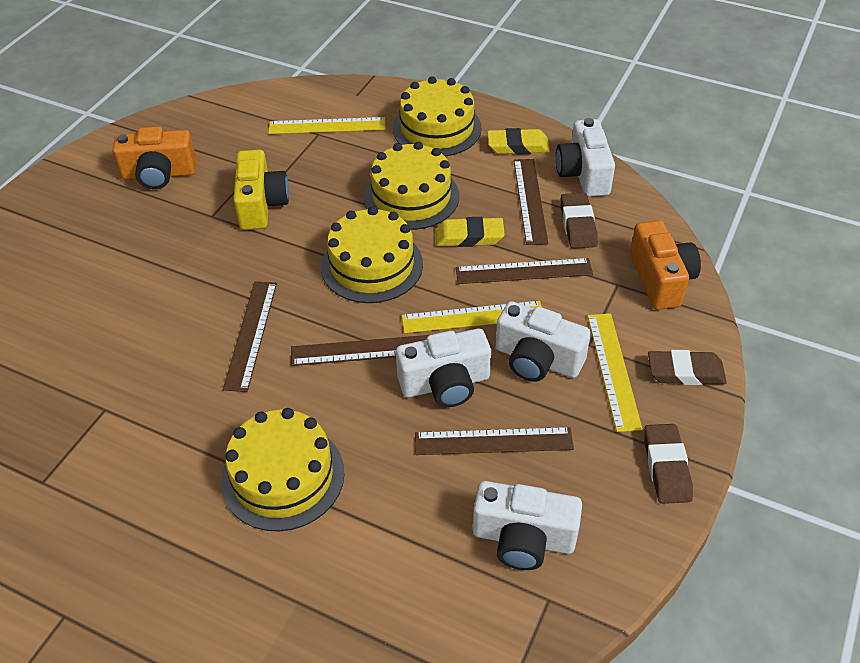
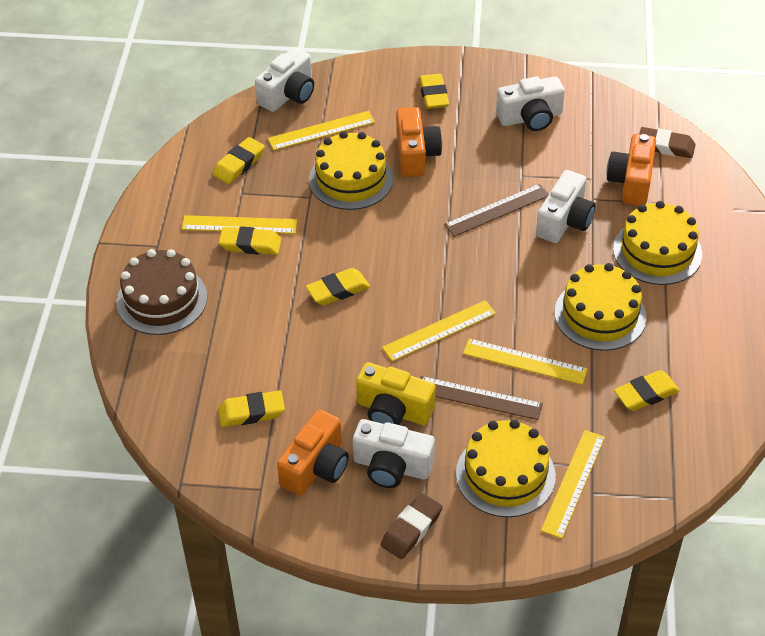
brown cake: none = 0 -> [117,249,207,335] = 1
brown eraser: [561,193,598,249] [644,424,693,504] [648,350,727,385] = 3 -> [381,493,442,559] [639,127,695,158] = 2
brown ruler: [223,281,277,392] [291,335,429,366] [415,427,574,455] [456,258,593,284] [514,159,548,245] = 5 -> [420,376,543,420] [444,184,549,237] = 2
orange camera: [113,126,197,189] [630,220,701,310] = 2 -> [277,409,349,496] [396,107,442,177] [606,134,656,206] = 3
yellow eraser: [436,217,505,247] [487,128,550,154] = 2 -> [213,137,265,184] [218,390,285,427] [219,226,281,255] [306,268,370,305] [419,74,449,109] [614,370,680,411] = 6
yellow ruler: [268,117,385,134] [402,301,542,333] [588,313,643,432] = 3 -> [182,215,297,234] [268,111,375,150] [382,300,496,361] [463,338,588,385] [541,430,605,539] = 5

